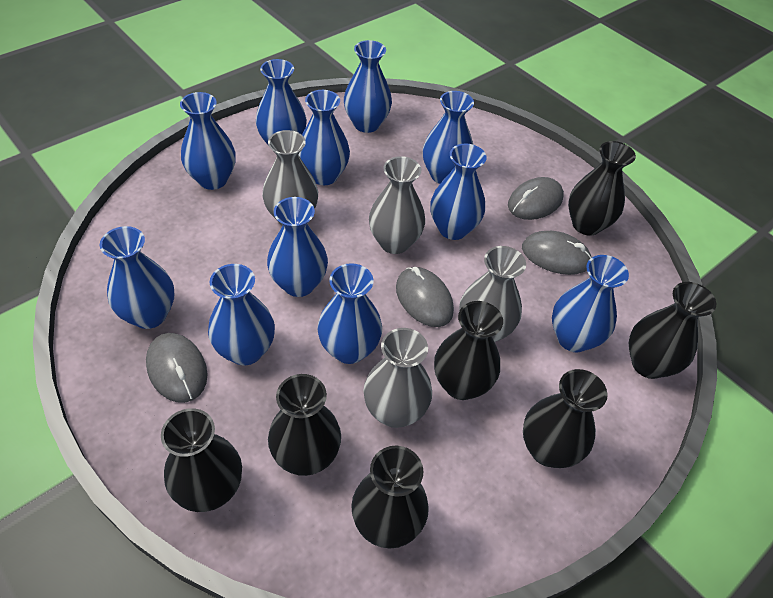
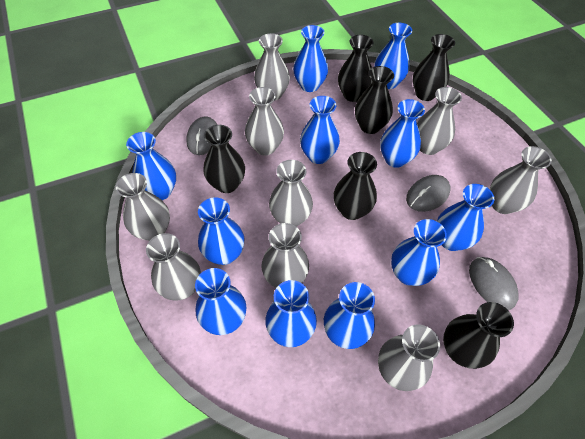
black vase: [161,408,242,512] [268,374,341,476] [351,446,429,549] [434,301,503,400] [523,369,607,468] [568,141,636,236] [629,282,716,379] = 7 -> [203,125,245,193] [334,152,377,220] [338,35,373,102] [355,66,394,134] [413,34,455,101] [443,302,514,369] = 6
grey mouse: [146,333,207,403] [396,267,454,327] [508,177,564,220] [522,231,592,275] = 4 -> [186,117,217,155] [406,175,450,212] [469,257,519,310] = 3
grey vase: [262,130,318,226] [364,328,432,428] [369,156,425,254] [459,246,526,342] = 4 -> [116,173,170,241] [146,233,201,301] [245,87,284,156] [254,33,290,101] [261,223,309,288] [269,160,313,227] [378,324,440,391] [417,87,462,155] [490,146,552,214] = 9

